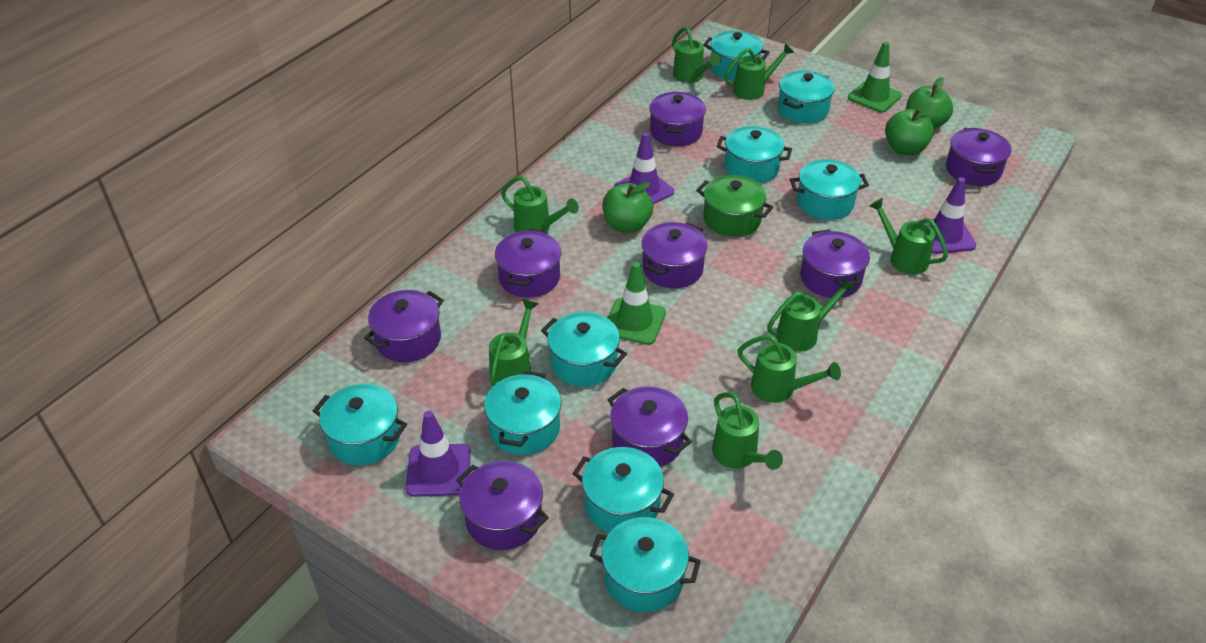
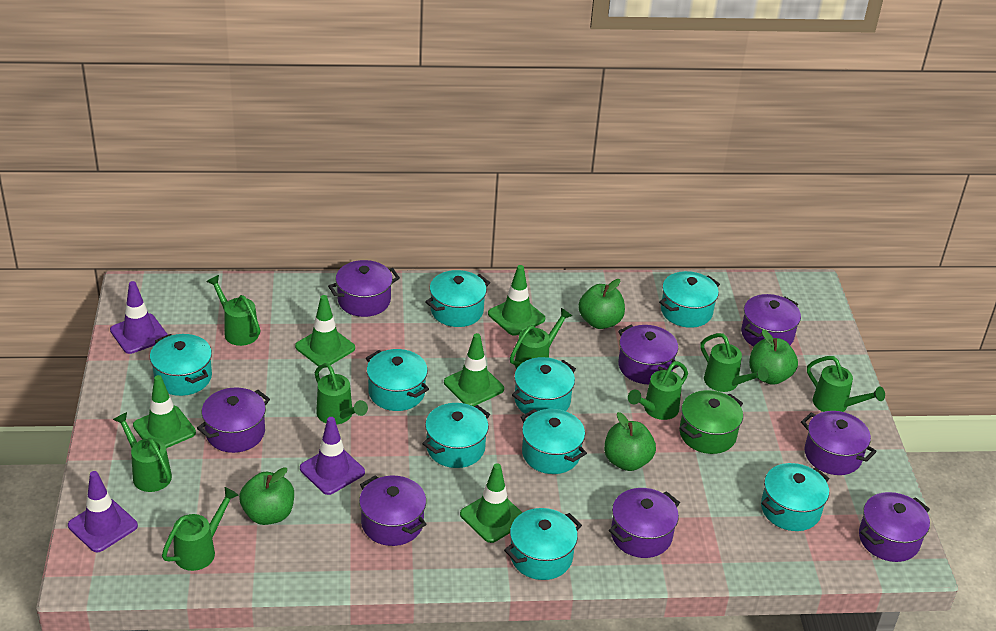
green apple: [603,182,653,233] [885,108,935,155] [906,77,953,129] = 3 -> [239,467,294,525] [578,279,625,329] [604,412,656,471] [749,329,798,385] = 4
green traffic cone: [607,262,666,345] [848,42,902,113] = 2 -> [133,375,196,448] [295,295,355,368] [444,333,504,406] [460,463,523,543] [488,265,545,336] = 5

